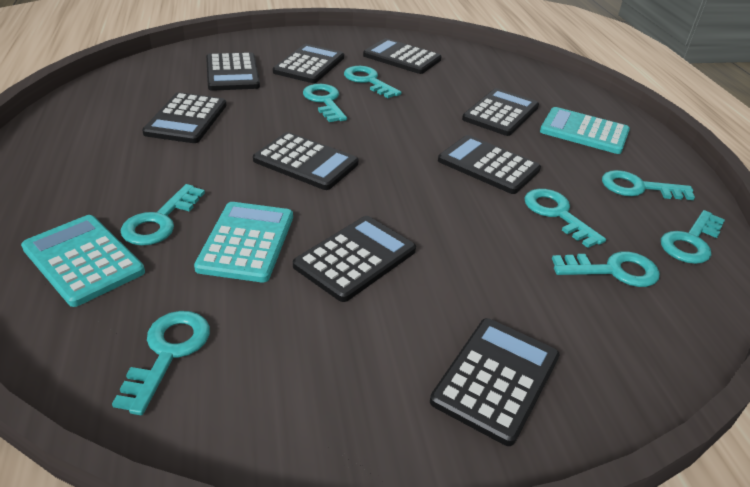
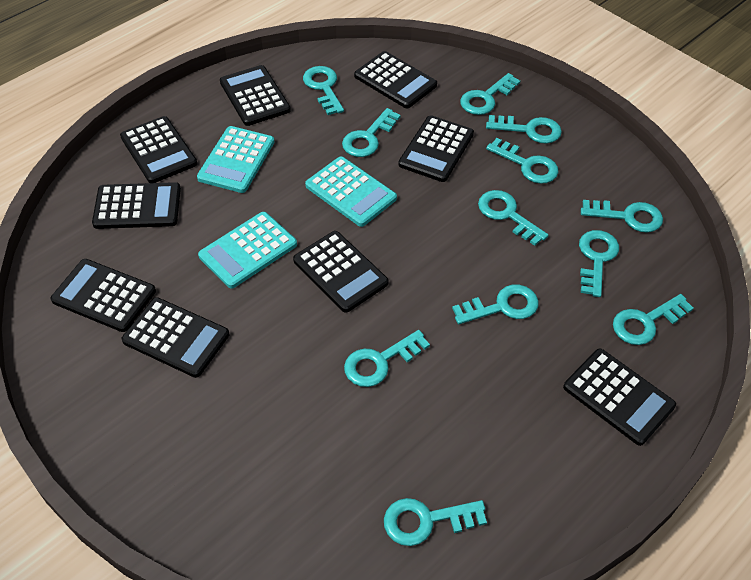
turquoise key: [112,311,210,415] [121,184,205,246] [303,84,347,122] [344,66,401,98] [525,189,606,248] [552,251,660,287] [602,170,695,200] [661,210,725,264] = 8 -> [303,66,344,115] [342,108,401,157] [344,330,430,387] [384,498,487,546] [452,285,539,324] [460,73,520,115] [478,190,549,246] [486,115,562,144] [486,138,559,184] [579,230,619,297] [581,200,663,233] [613,294,694,345] = 12

